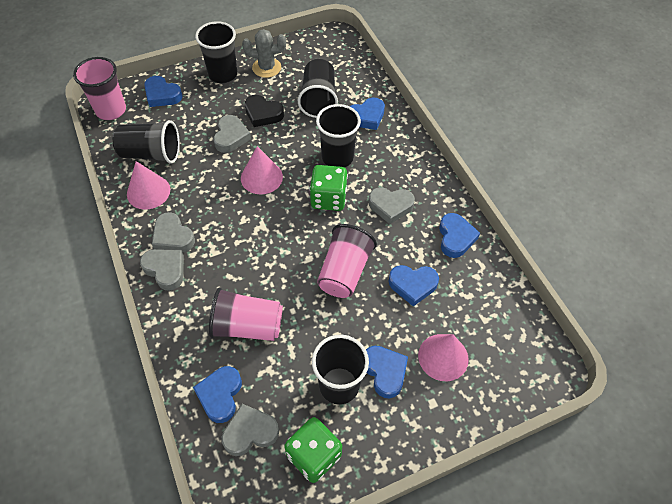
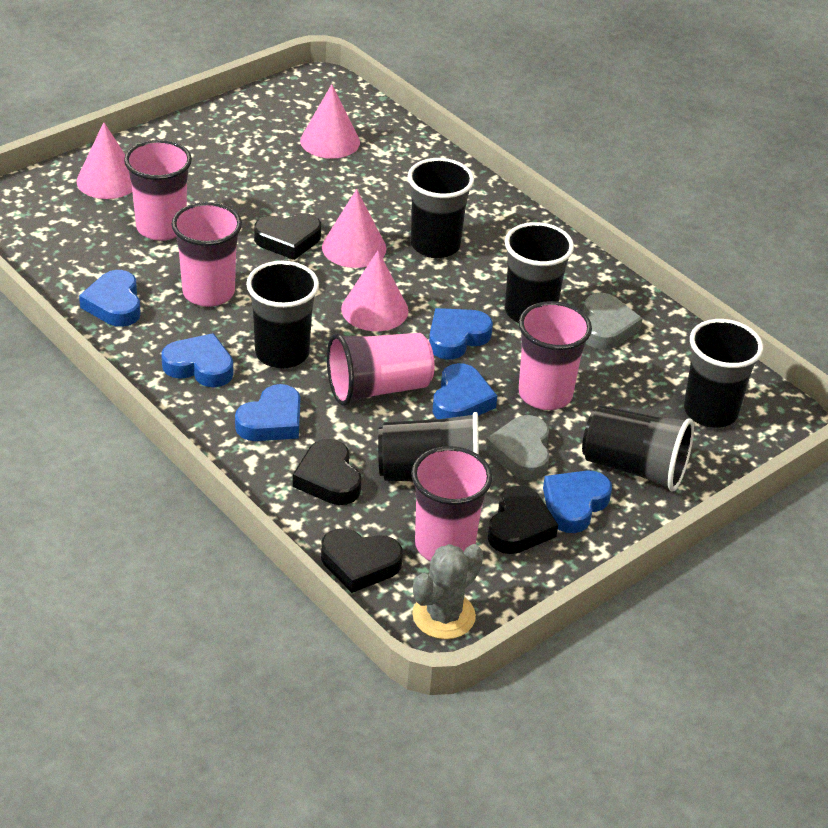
black cup: [113,120,180,164] [195,21,238,83] [298,59,338,118] [312,335,369,405] [316,104,361,168] = 5 -> [246,261,319,368] [378,412,479,481] [408,158,474,258] [505,222,574,323] [582,405,694,491] [684,319,763,428] = 6
black heart: [245,95,284,127] = 1 -> [254,213,321,260] [293,439,361,505] [321,529,403,593] [488,486,558,554] = 4
green dice: [284,417,342,483] [310,165,348,211] = 2 -> none = 0
grey heart: [140,249,184,291] [152,212,195,252] [214,115,251,153] [222,404,279,456] [369,187,415,224] = 5 -> [485,415,550,480] [583,293,643,350] = 2
pink cone: [127,161,170,210] [241,146,283,194] [418,334,469,381] = 3 -> [76,122,132,199] [300,84,360,159] [322,189,387,268] [341,251,408,331] = 4
pink cup: [73,57,126,120] [209,288,283,341] [317,224,377,298] = 3 -> [124,140,192,241] [172,202,242,307] [327,333,435,406] [411,446,492,561] [518,301,592,410] = 5

